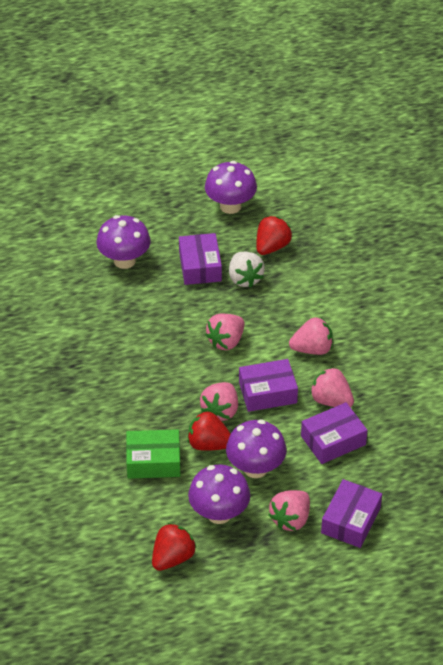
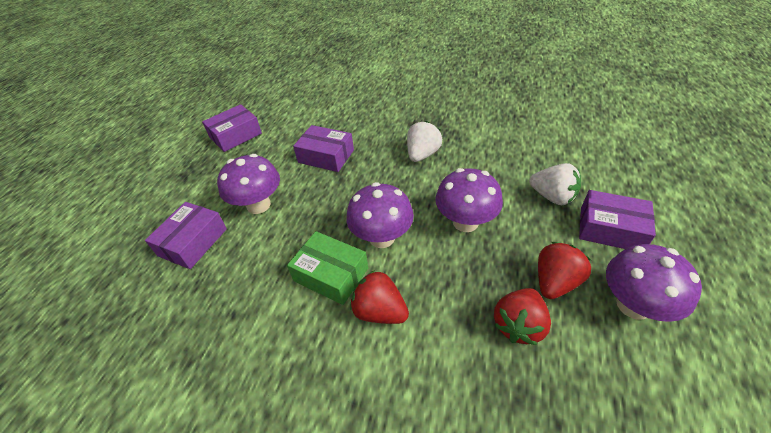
pink strawberry: [200,382,238,421] [205,313,245,350] [269,490,310,531] [289,318,333,355] [310,367,354,407] = 5 -> none = 0
white strawberry: [229,252,265,288] = 1 -> [407,121,442,162] [529,163,581,205] = 2

